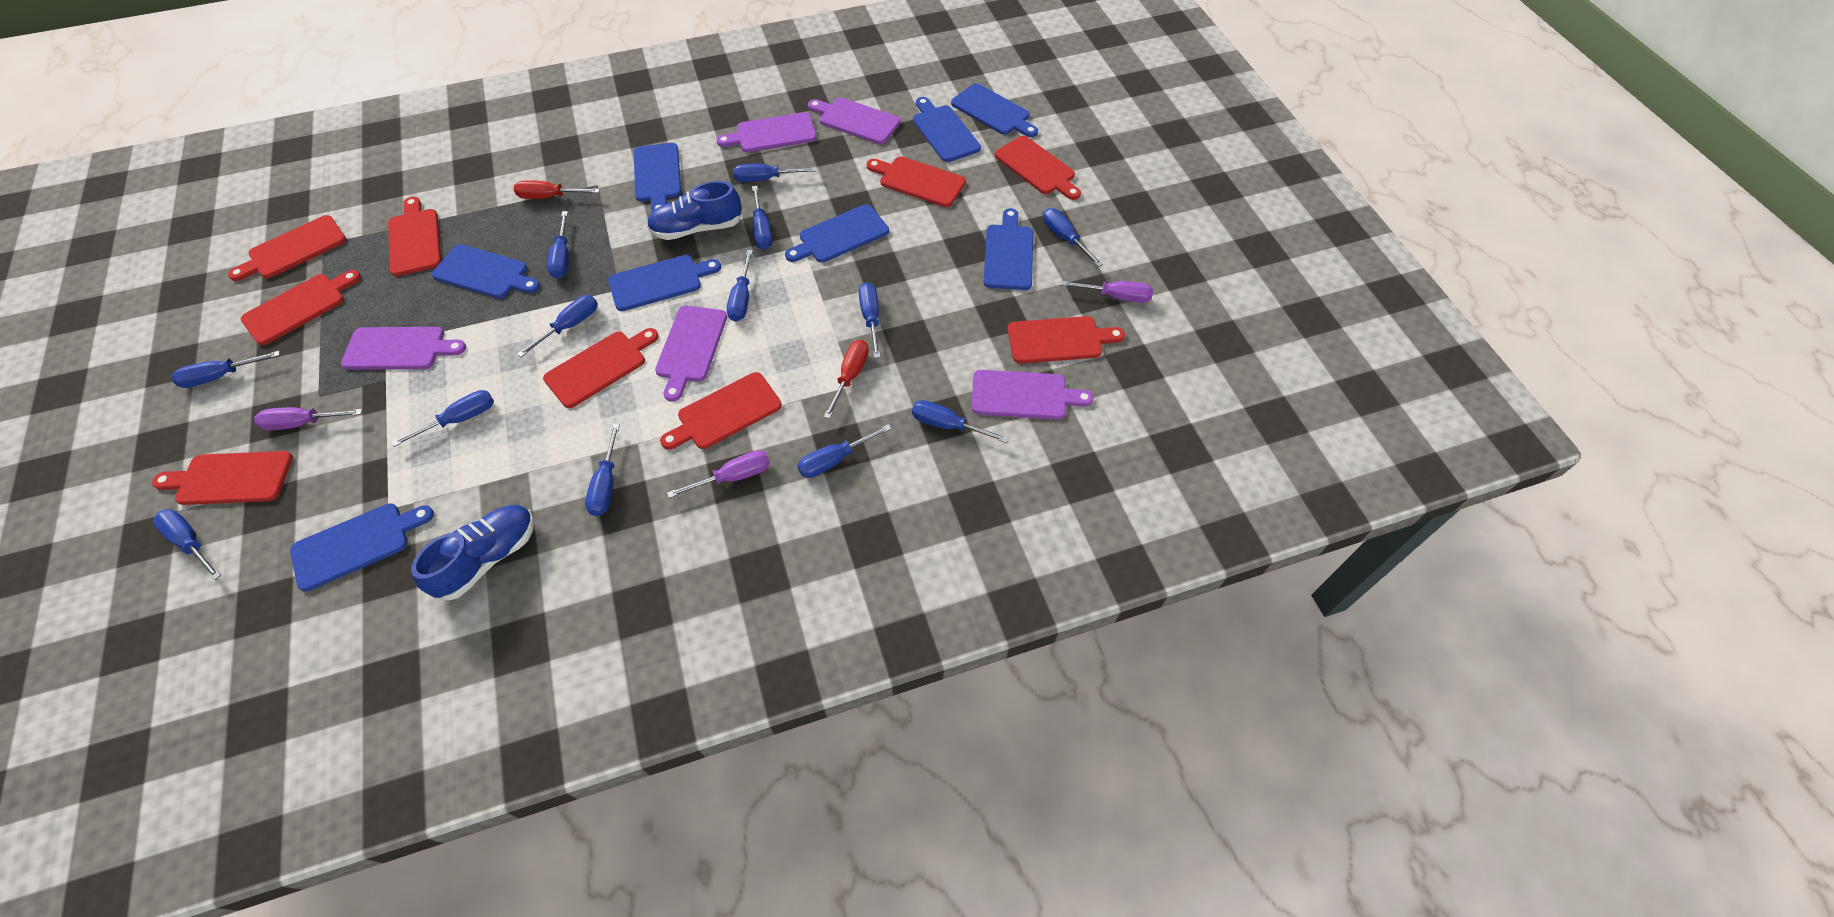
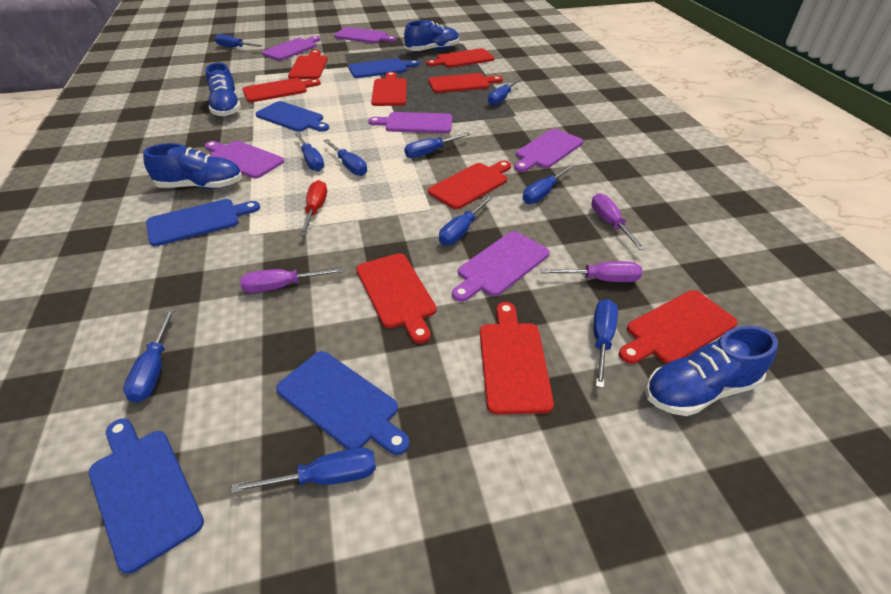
blue cutting board: [290,503,434,592] [432,244,540,299] [608,255,721,311] [634,143,681,212] [785,204,889,263] [913,97,981,162] [951,83,1038,137] [983,208,1033,290] = 8 -> [89,418,204,574] [146,199,260,246] [255,101,329,132] [276,351,410,455] [349,58,420,78] = 5
blue screwdriver: [153,509,221,580] [171,351,280,388] [392,390,494,447] [517,295,598,357] [547,211,569,278] [585,424,620,516] [727,250,753,322] [733,164,817,182] [752,186,772,249] [797,424,892,478] [859,282,880,358] [912,400,1009,443] [1043,208,1103,267] = 13 -> [123,309,175,403] [215,34,262,47] [232,448,376,493] [295,133,324,171] [324,139,367,176] [404,133,471,158] [439,196,493,245] [488,78,521,106] [523,165,574,204] [593,299,618,388] = 10
blue shoe: [411,505,535,601] [647,181,742,240] = 2 -> [143,143,242,189] [206,63,241,117] [404,20,459,51] [645,326,778,416] = 4
purple cutting board: [341,327,466,370] [655,306,727,402] [716,112,816,153] [808,98,901,144] [972,370,1094,419] = 5 -> [205,141,284,179] [262,36,321,60] [334,27,396,43] [368,112,453,133] [452,231,550,302] [514,129,583,172] = 6
red screwdriver: [514,180,600,199] [824,340,869,419] = 2 -> [300,180,327,236] = 1

